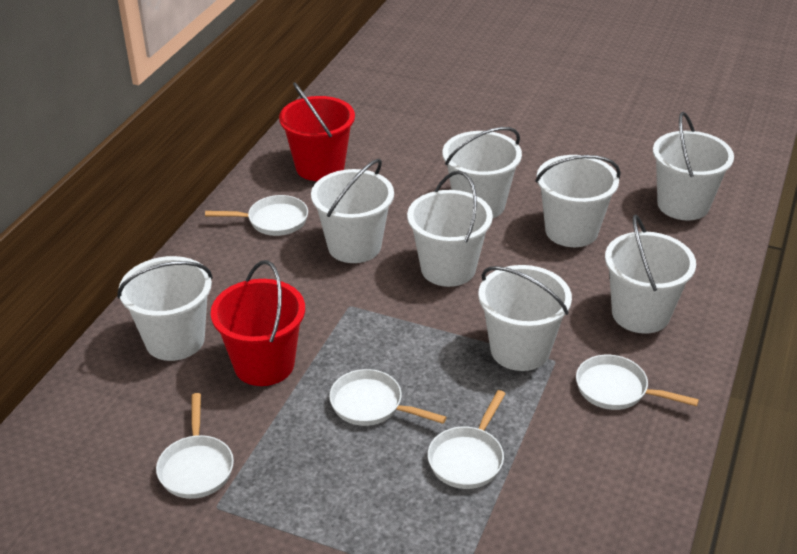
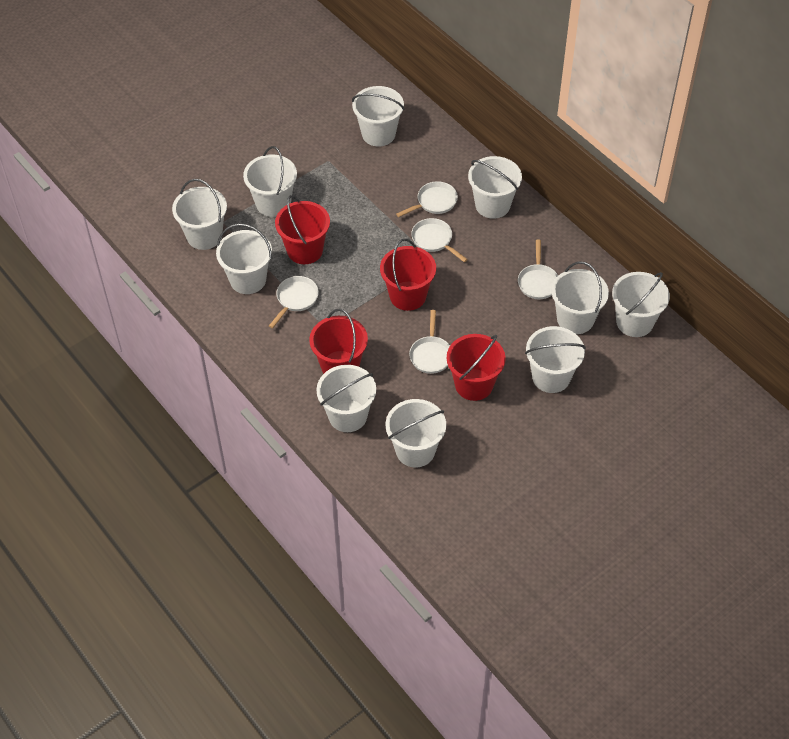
red bucket: [211,260,305,386] [279,82,355,181] = 2 -> [275,195,330,264] [309,309,368,374] [380,238,436,311] [447,334,506,401] = 4
white bucket: [117,256,213,361] [311,159,394,263] [407,171,493,287] [442,127,522,218] [478,265,572,371] [535,155,621,247] [605,215,696,334] [653,112,734,220] = 8 -> [172,179,227,250] [216,223,272,294] [243,146,297,217] [316,365,376,432] [352,86,405,147] [386,399,446,467] [468,156,522,219] [525,326,586,393] [551,261,609,334] [612,272,670,337] = 10

